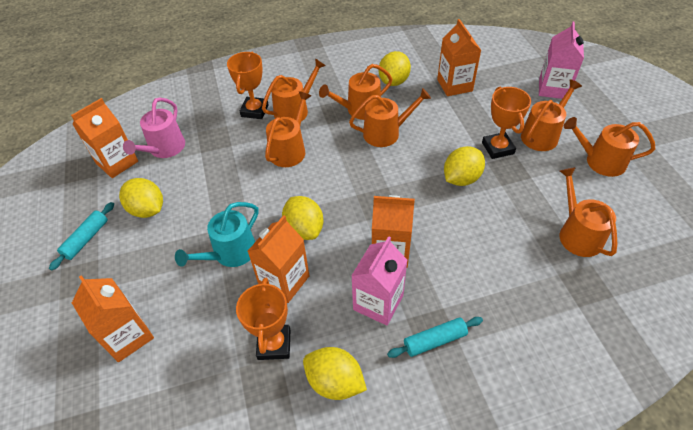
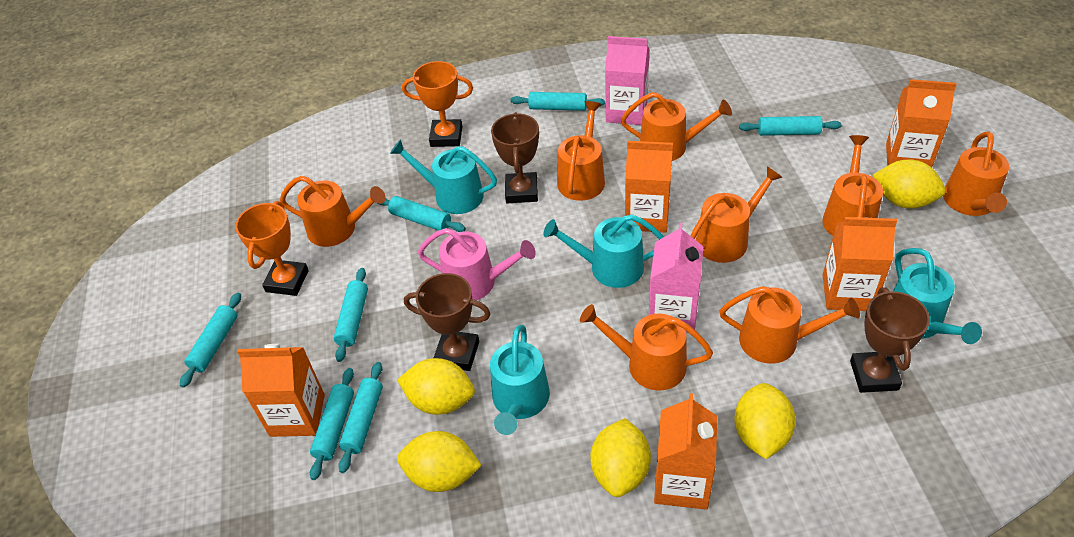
brown trophy: none = 0 -> [404,273,491,371] [491,112,539,203] [850,287,930,393] = 3
orange trophy: [227,52,269,119] [236,278,290,360] [482,87,531,159] = 3 -> [235,201,309,296] [402,61,473,147] = 2
orange watering can: [262,58,326,121] [265,91,311,167] [319,64,392,120] [349,88,431,147] [521,80,582,151] [559,167,617,257] [564,117,655,177] = 7 -> [280,176,386,247] [557,101,605,201] [580,304,713,391] [621,92,732,161] [690,166,782,263] [720,286,860,364] [822,135,883,236] [943,131,1009,216] = 8
turquoise rolling pin: [49,202,114,270] [387,317,483,358] = 2 -> [180,293,241,388] [310,368,354,480] [334,268,368,362] [339,362,383,473] [378,196,466,232] [511,92,605,111] [739,116,842,136] = 7
turquoise watering can: [175,202,259,267] = 1 -> [390,139,497,214] [490,325,550,435] [543,214,664,288] [893,248,982,344] = 4

